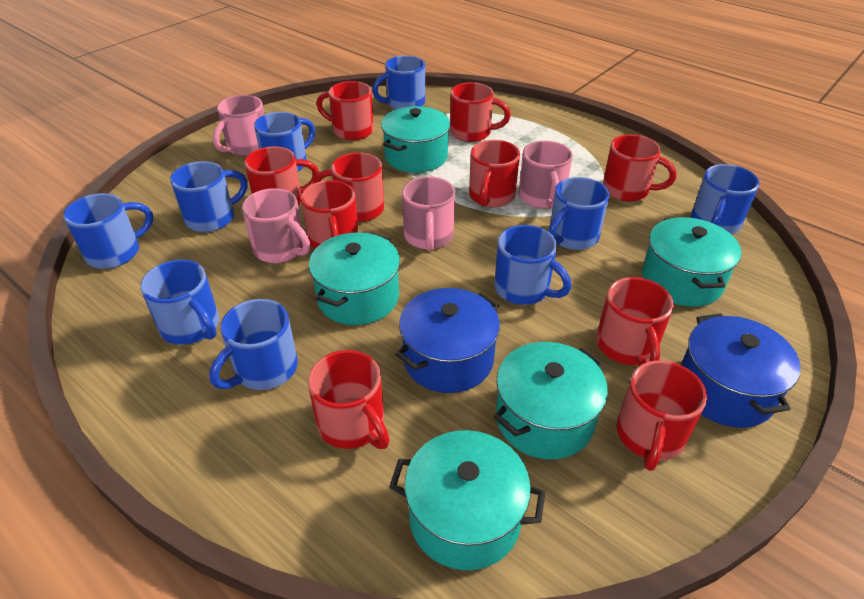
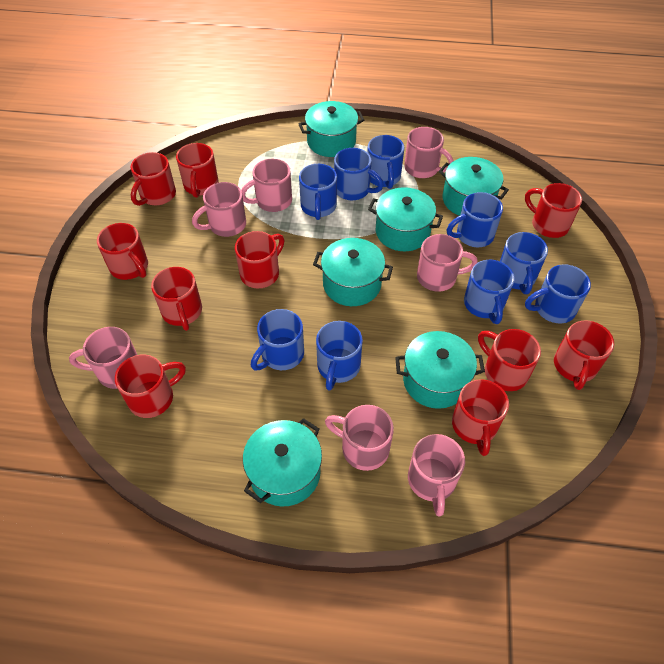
blue pot: [395,288,500,393] [681,313,801,428] = 2 -> none = 0
pink mug: [213,95,265,156] [242,188,310,263] [402,176,455,251] [519,141,573,208] = 4 -> [69,327,137,389] [192,182,246,237] [241,159,292,212] [325,405,394,471] [404,127,453,178] [408,434,465,516] [417,234,478,292] = 7
turquoise pot: [309,232,400,325] [381,106,450,173] [389,430,545,570] [494,342,608,460] [642,217,742,307] = 5 -> [243,418,322,507] [299,101,365,157] [313,238,393,306] [368,187,443,251] [395,331,485,409] [439,157,509,216] = 6

